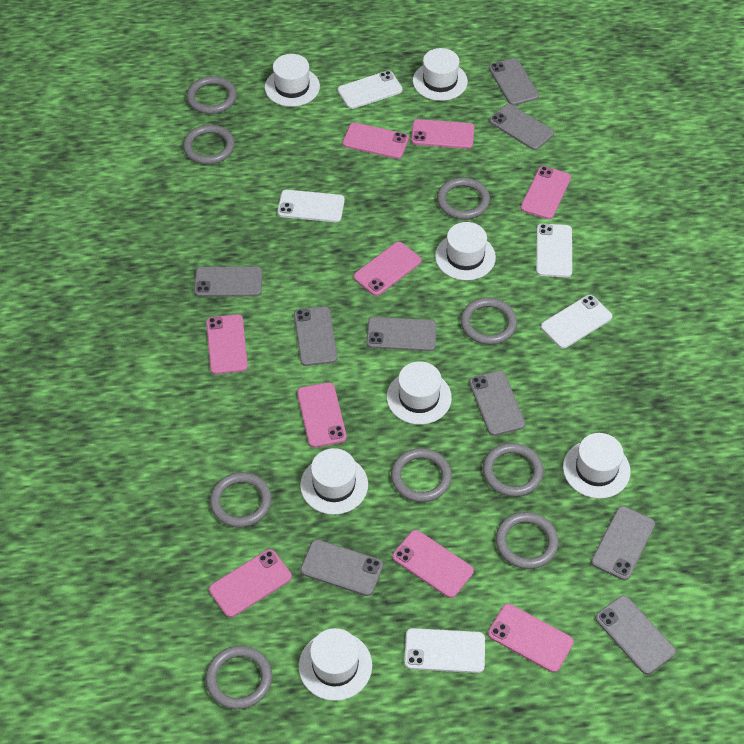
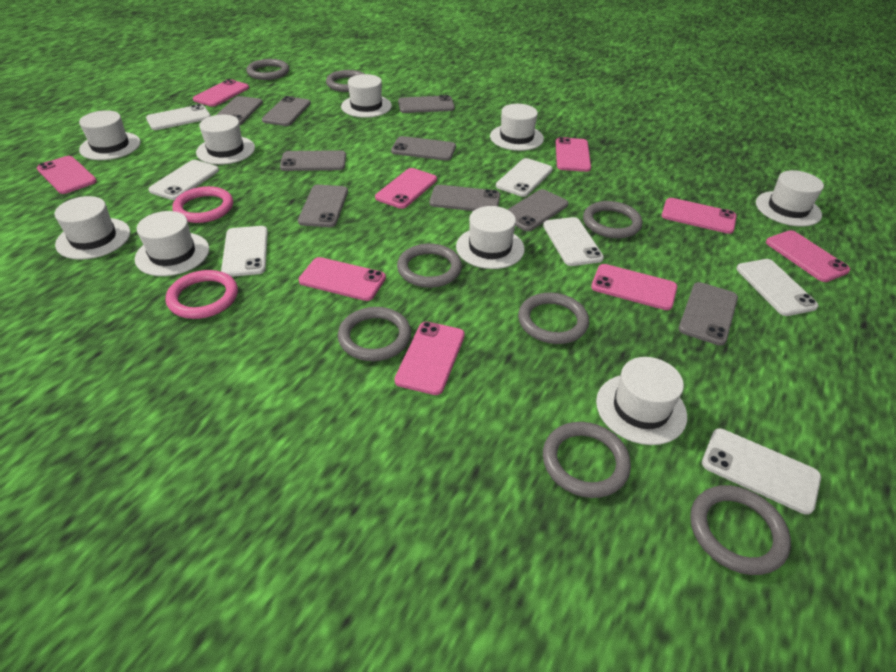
grey ring: [183,125,235,164] [187,76,237,114] [205,646,272,709] [210,472,272,527] [391,448,452,502] [437,178,490,219] [461,298,517,345] [483,443,544,497] [496,512,559,569] = 9 -> [246,59,289,80] [326,70,365,92] [338,307,411,361] [397,243,462,288] [518,292,589,344] [543,422,631,498] [583,201,642,239] [690,485,791,575] = 8
pink ring: none = 0 -> [166,270,238,319] [172,186,233,223] = 2
white hat: [265,54,320,107] [299,628,372,701] [300,448,368,515] [387,361,452,425] [413,48,468,101] [435,222,496,280] [563,433,631,499] = 7 -> [54,196,130,260] [79,110,141,160] [135,211,209,276] [196,115,255,165] [341,74,392,118] [456,206,525,269] [490,104,544,151] [596,357,687,445] [756,170,824,227] = 9
white phone: [277,190,345,222] [338,71,403,109] [404,628,485,673] [536,224,572,278] [541,295,612,349] = 5 -> [146,104,211,130] [149,160,219,200] [221,226,268,277] [496,158,553,197] [543,217,604,266] [702,428,821,515] [736,259,819,316] = 7

